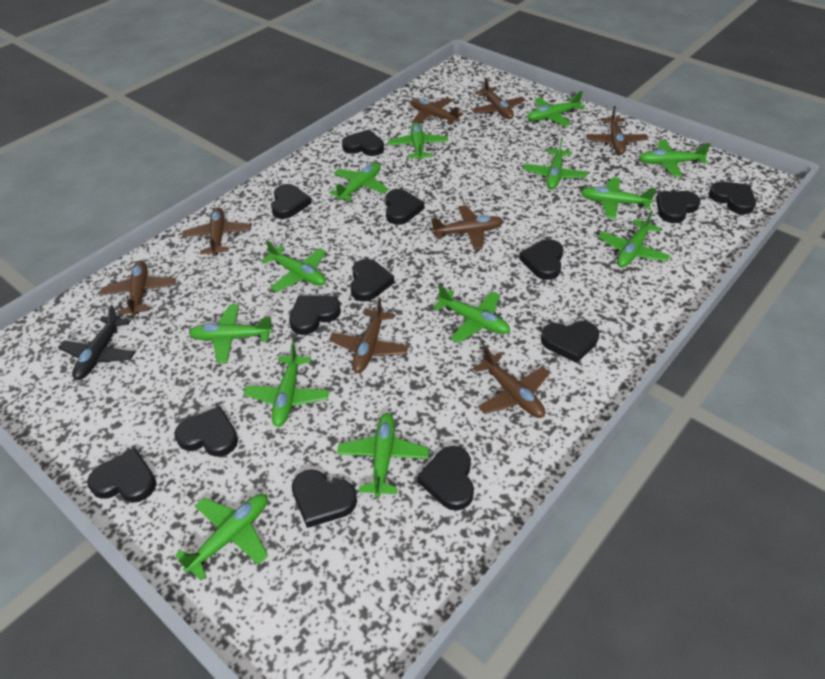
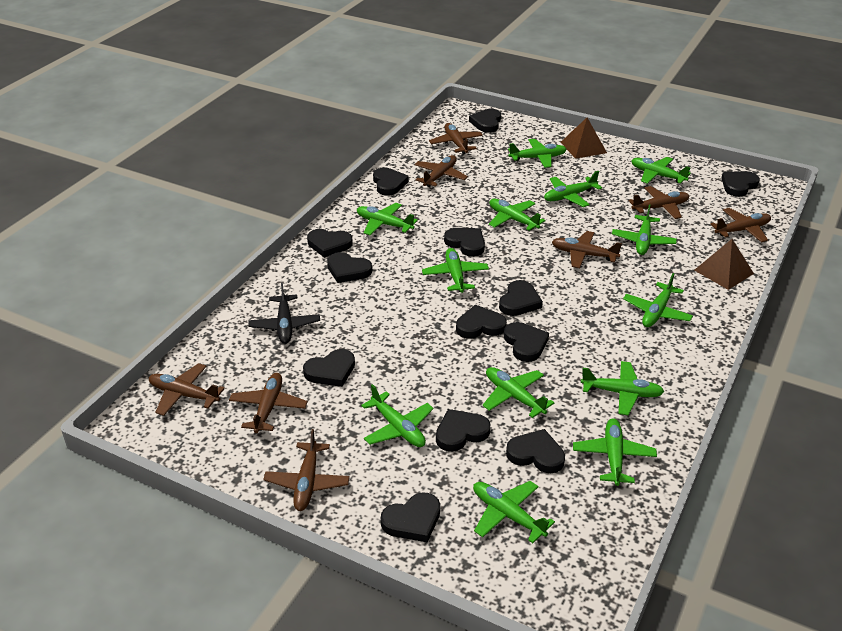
brown pyramid: none = 0 -> [561,118,607,159] [694,239,754,290] = 2

